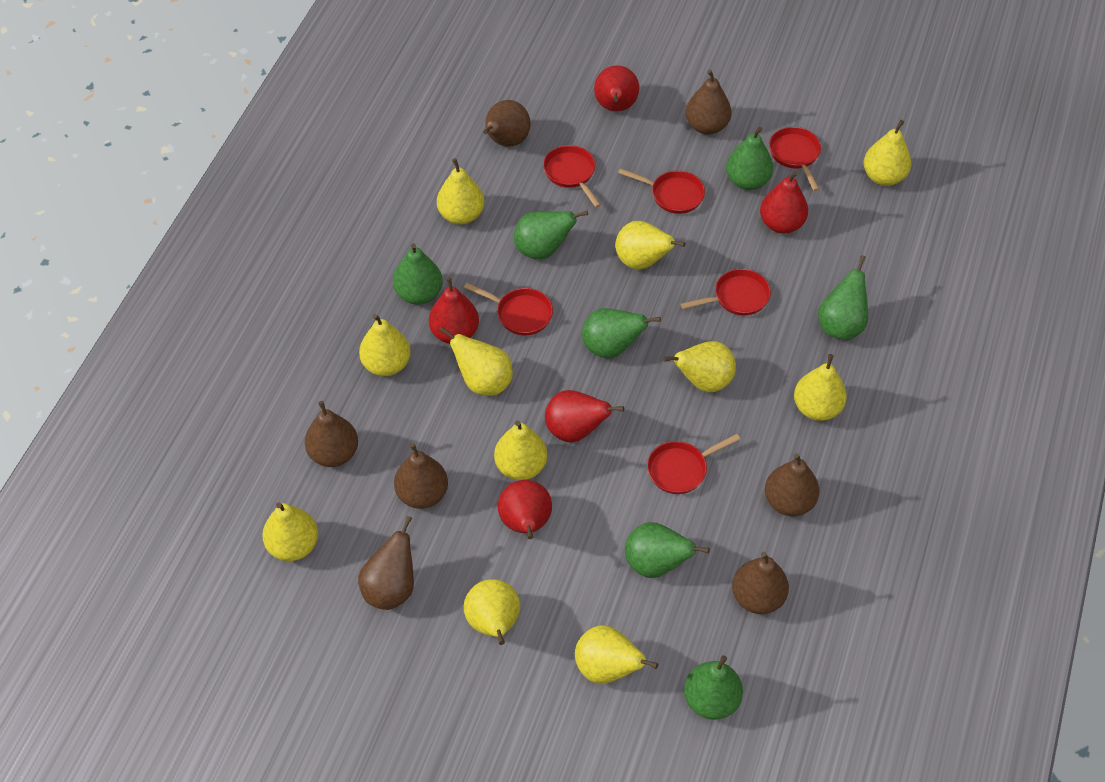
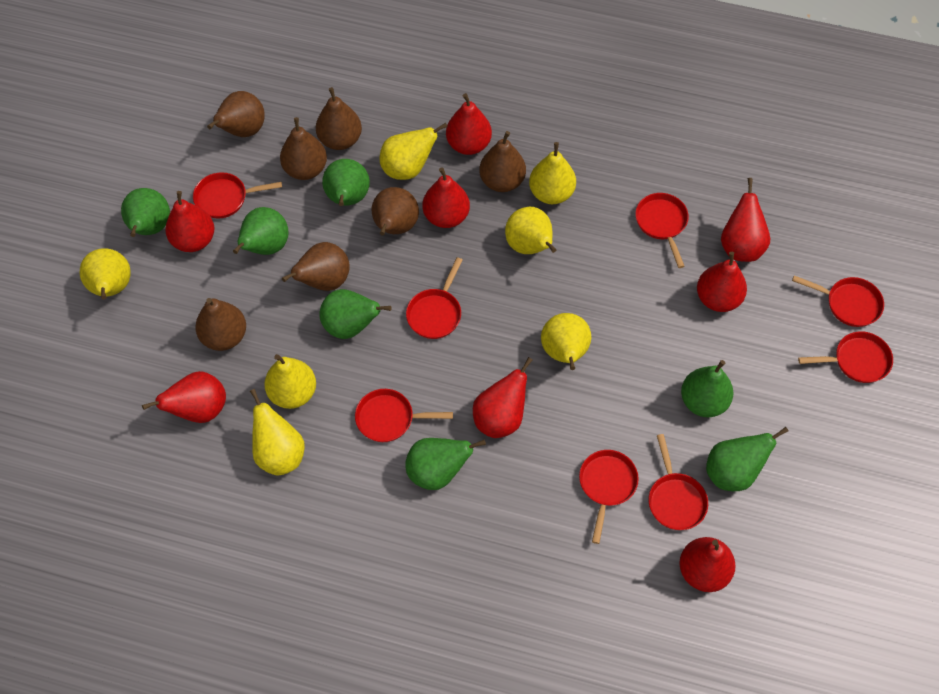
red pan: [464,283,553,335] [543,145,601,208] [618,168,705,214] [647,434,740,494] [681,269,771,316] [769,127,821,191] = 6 -> [193,172,282,219] [355,389,453,442] [406,257,463,339] [579,450,639,544] [635,193,689,268] [649,434,708,530] [792,275,884,327] [798,331,893,383] = 8
red pear: [429,277,479,344] [498,480,552,539] [545,390,624,443] [594,65,639,112] [760,171,808,234] = 5 -> [142,371,226,423] [165,191,214,252] [422,168,470,228] [446,93,492,155] [473,357,533,438] [679,537,736,592] [697,252,747,312] [721,178,770,262] = 8
yellow pear: [262,502,318,561] [359,314,411,376] [437,158,484,225] [440,327,513,396] [464,579,520,645] [494,421,547,480] [575,625,658,684] [615,221,686,270] [663,341,736,393] [794,354,847,421] [864,120,911,186] = 11 -> [80,248,131,299] [250,389,305,476] [264,354,316,409] [380,123,448,180] [505,207,556,254] [529,142,576,204] [541,313,591,370] = 7

